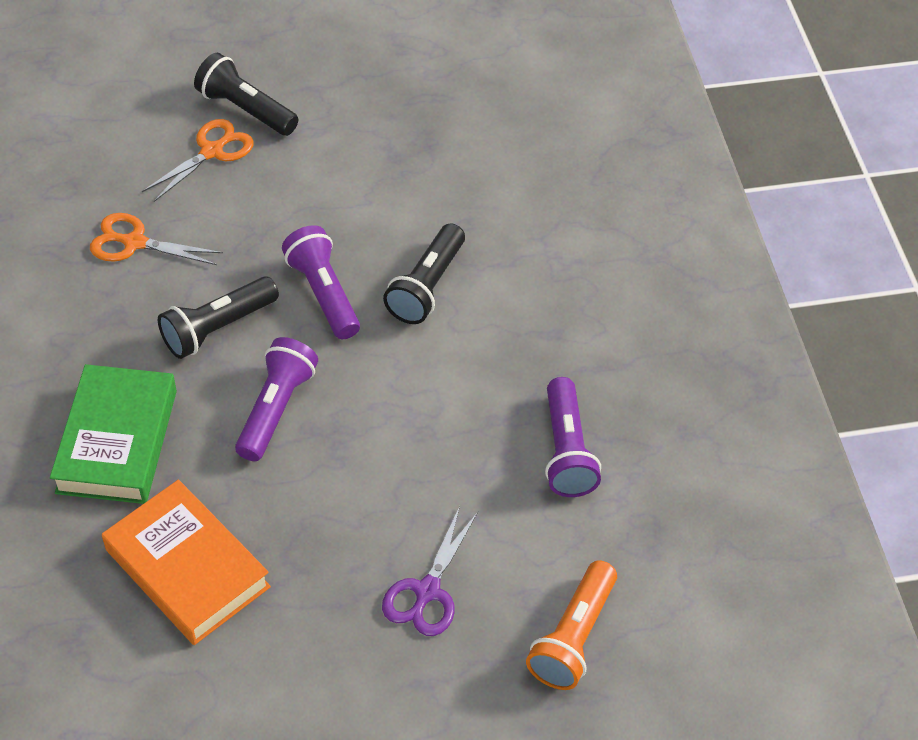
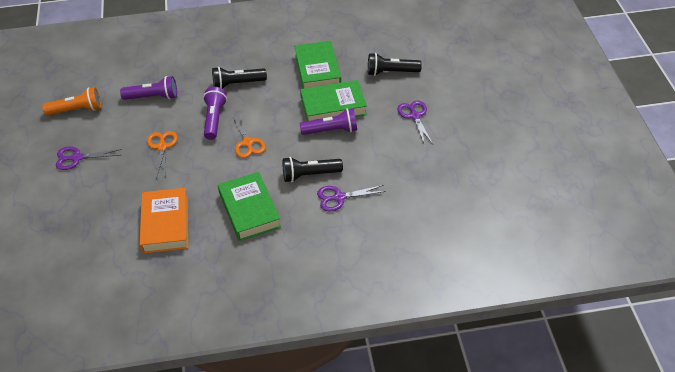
green book: [50,364,177,504] = 1 -> [218,172,281,241] [294,41,341,89] [300,80,367,121] = 3
purple scissors: [382,506,478,636] = 1 -> [56,147,122,170] [317,185,386,212] [397,101,433,145] = 3

